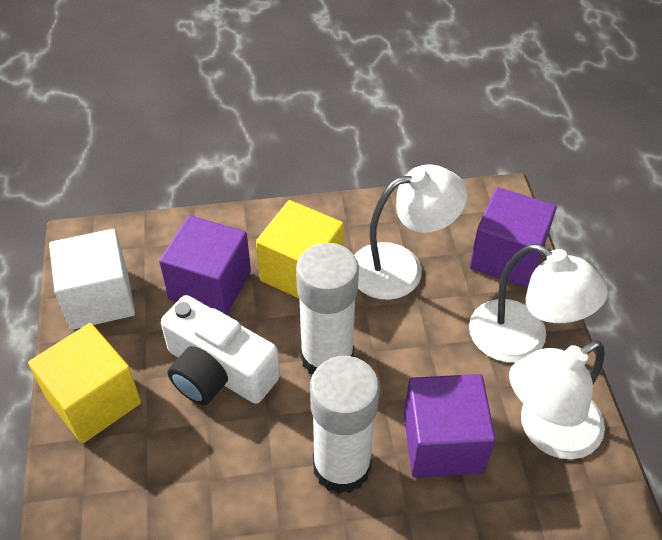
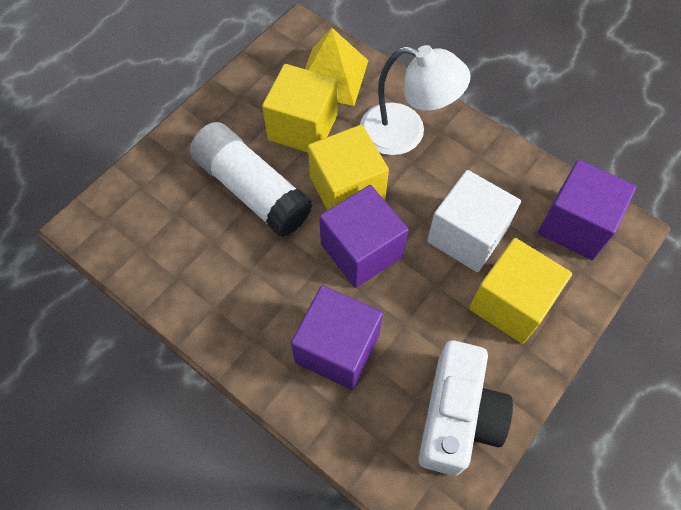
white glue stick: [296,243,359,375] [310,356,380,494] = 2 -> [190,122,312,237] = 1
white lamp: [354,164,467,300] [469,244,608,363] [509,341,605,459] = 3 -> [360,45,471,155] = 1
yellow cube: [28,323,141,444] [256,200,344,298] = 2 -> [262,64,338,153] [308,125,389,210] [469,238,572,344] = 3
yellow pyramid: none = 0 -> [305,28,369,106] = 1

